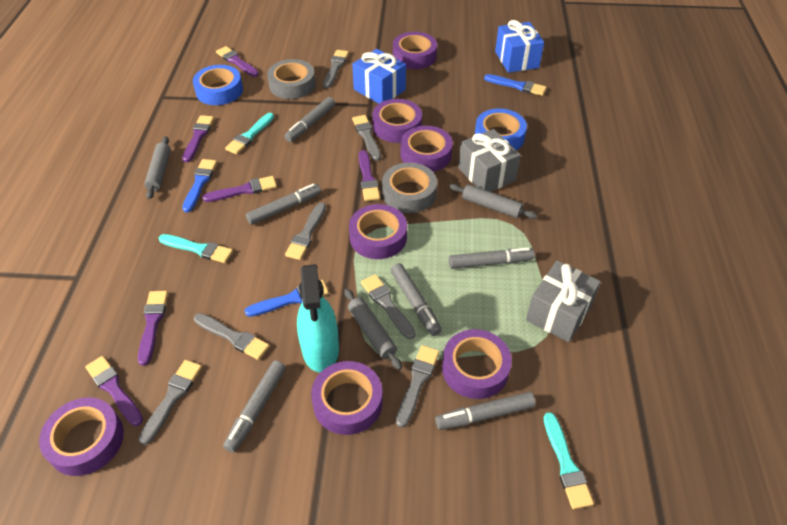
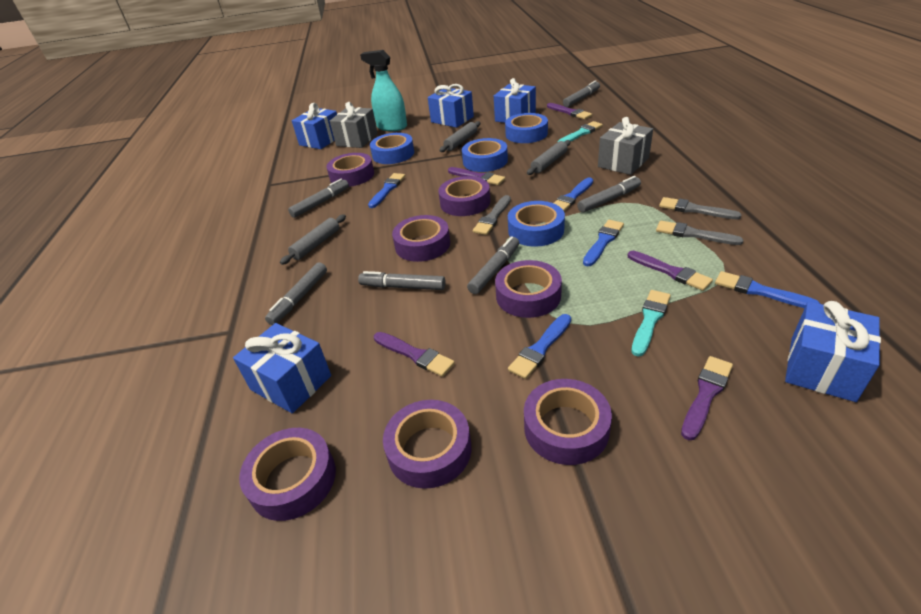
blue brush: [182,159,217,212] [245,280,329,317] [484,74,547,96] = 3 -> [368,173,405,208] [508,314,571,379] [554,177,593,211] [583,220,624,266] [715,271,820,308] = 5
blue gift: [352,49,406,104] [495,20,544,73] = 2 -> [233,323,331,413] [292,103,337,149] [428,84,474,128] [494,78,536,123] [785,301,881,402] = 5
blue tape: [193,65,243,105] [475,108,527,150] = 2 -> [370,133,414,164] [462,138,508,172] [505,113,548,143] [508,201,565,247] = 4
grey brush: [139,360,202,445] [194,313,270,360] [285,203,326,260] [323,50,349,88] [352,115,381,161] [361,274,416,339] [396,345,439,428] = 7 -> [473,195,511,235] [656,221,744,245] [659,197,742,220] = 3
grey tape: [267,59,316,99] [382,162,437,213] = 2 -> none = 0
purple brush: [85,356,143,426] [138,291,168,366] [182,115,214,162] [202,176,277,202] [216,46,259,77] [359,150,380,201] = 6 -> [374,332,455,377] [448,167,505,185] [547,103,592,119] [627,251,713,291] [681,356,733,440] = 5
turquoise brush: [159,234,233,263] [225,113,274,154] [543,412,594,509] = 3 -> [557,121,603,142] [632,290,671,357] = 2

